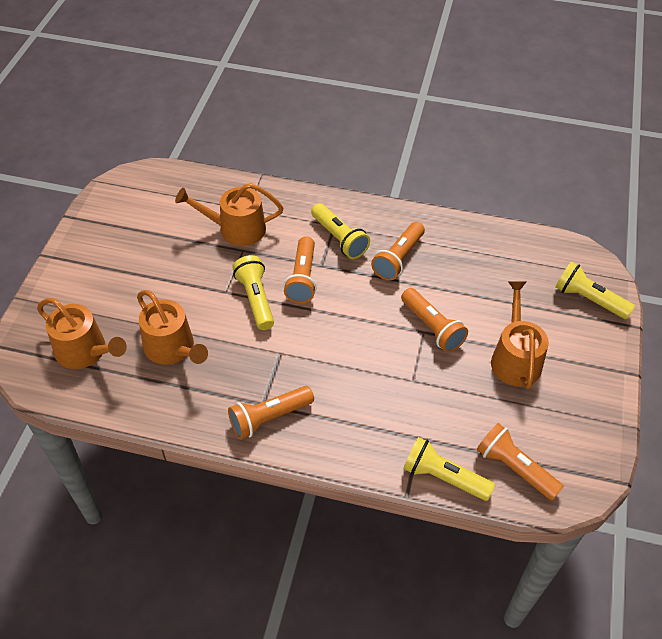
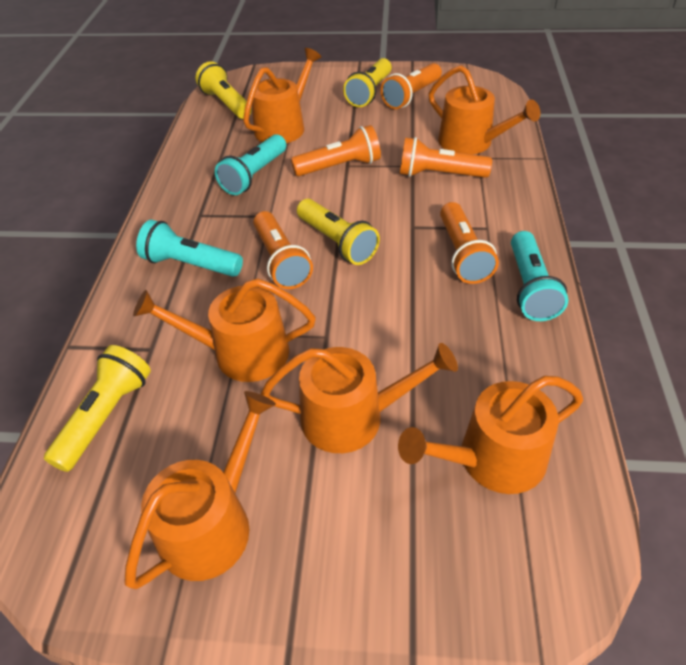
orange watering can: [37,298,127,369] [137,290,208,365] [175,183,283,246] [491,281,549,389] = 4 -> [124,391,276,589] [133,279,316,382] [243,48,321,143] [261,343,458,453] [398,376,583,494] [429,65,540,155] = 6
turquoise flashlight: none = 0 -> [136,220,243,277] [215,134,286,195] [511,231,568,321] = 3

